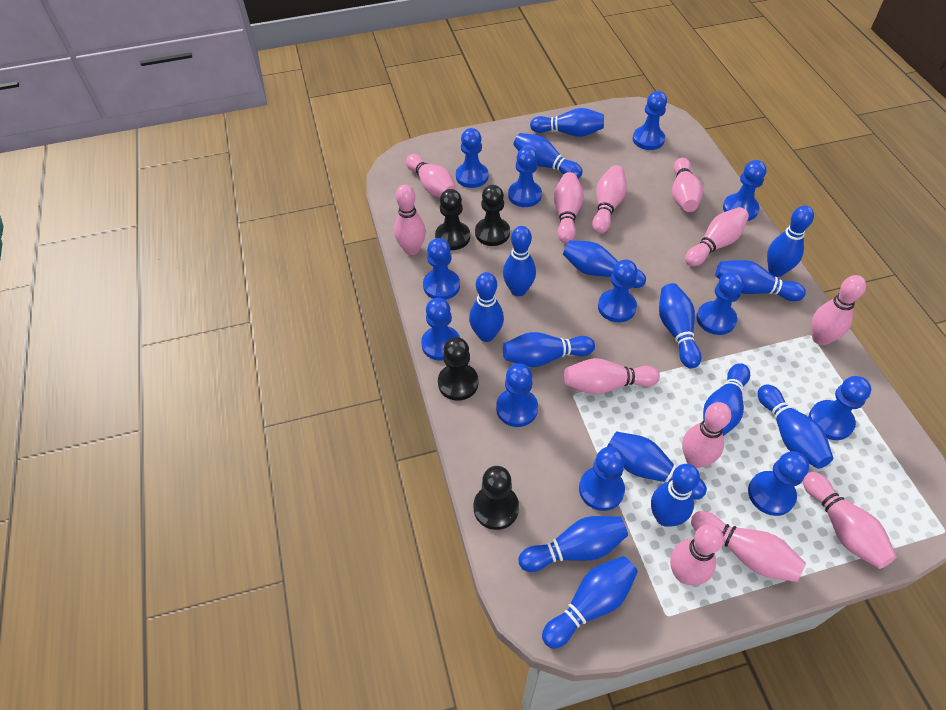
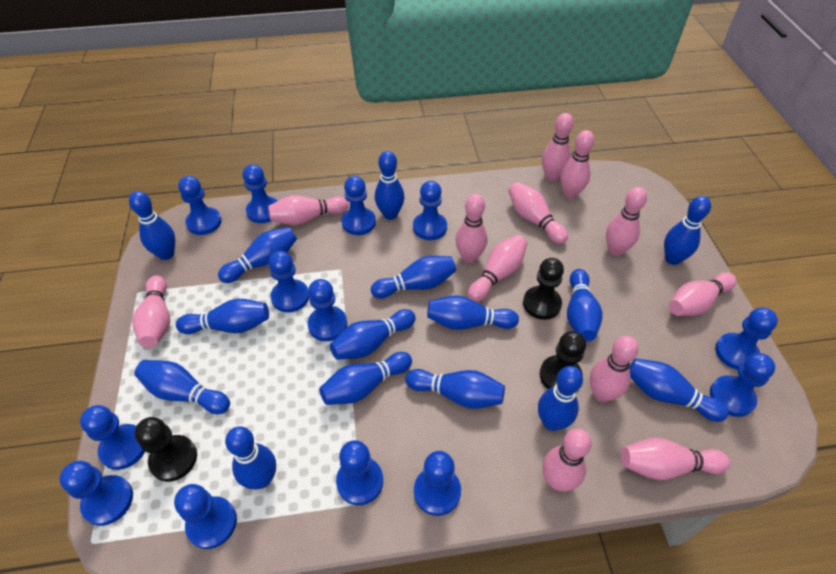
black pawn: [435,189,470,250] [438,337,479,401] [473,466,519,530] [475,185,510,246] = 4 -> [134,417,197,482] [523,258,564,320] [540,331,586,389] = 3
blue pawn: [421,298,460,361] [423,238,460,300] [456,128,488,188] [496,363,538,427] [508,147,542,207] [579,447,625,511] [598,260,637,322] [633,91,667,150] [696,272,744,335] [723,160,767,221] [748,451,809,516] [809,376,871,440] = 12 -> [59,461,133,526] [80,405,145,470] [174,484,237,549] [178,176,222,235] [243,164,277,223] [269,251,309,313] [308,279,347,341] [336,440,383,505] [342,176,376,235] [413,181,447,240] [414,451,461,516] [710,353,775,417] [715,308,778,370] = 13

